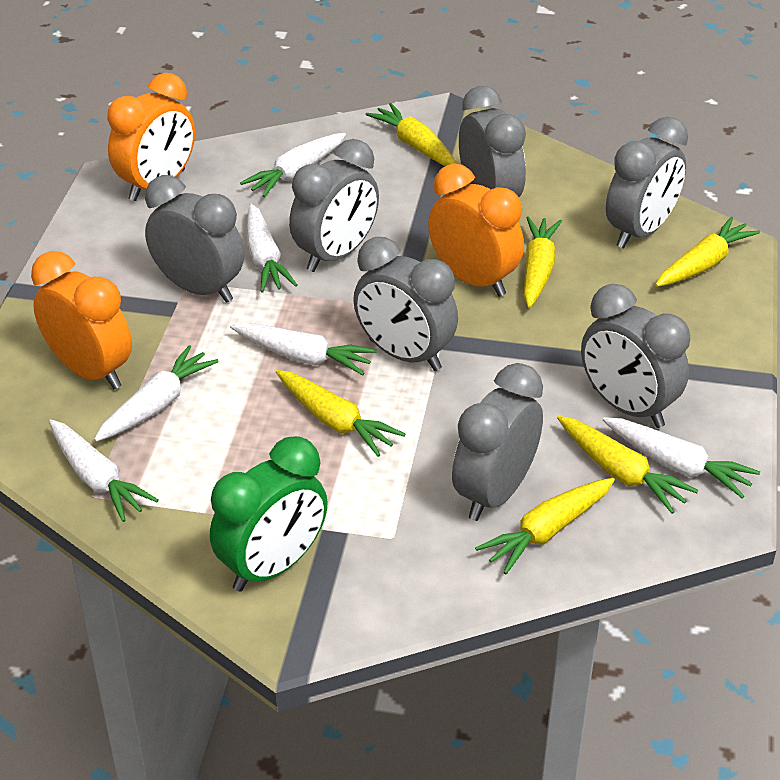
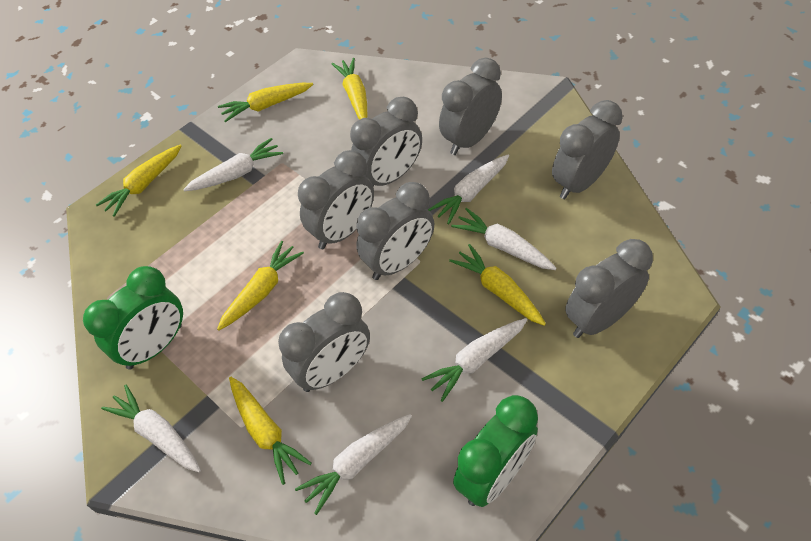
green clock: [210,436,328,591] = 1 -> [83,266,183,370] [453,395,538,507] = 2
orange clock: [31,251,132,389] [107,73,195,201] [428,164,524,297] = 3 -> none = 0

